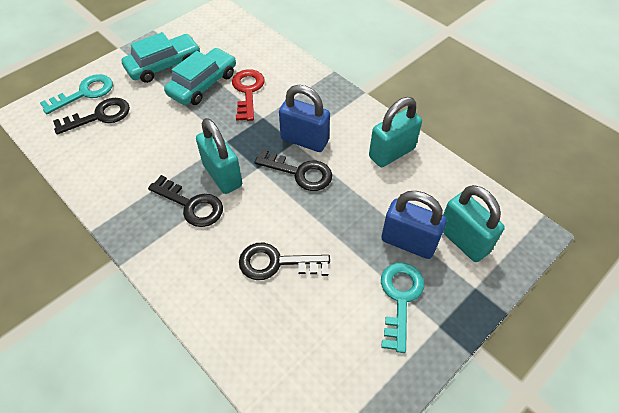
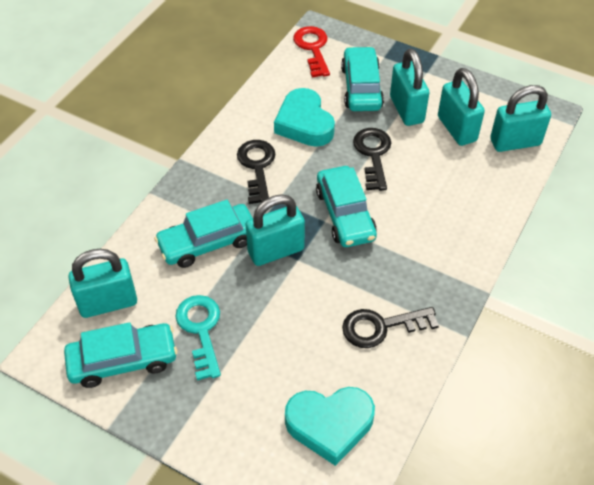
black key: [53,98,130,135] [148,175,223,227] [239,243,330,280] [254,149,332,191] = 4 -> [237,140,276,204] [342,307,439,348] [353,128,391,191] = 3
blue padlock: [279,85,330,152] [381,191,447,259] = 2 -> none = 0
turquoise car: [122,32,200,83] [164,48,236,105] = 2 -> [64,322,177,388] [154,200,252,268] [316,166,377,247] [341,46,384,111] = 4
turquoise heart: none = 0 -> [274,88,335,147] [285,387,375,466] = 2
turquoise key: [40,74,113,114] [381,263,424,353] = 2 -> [175,295,221,380] = 1
turquoise padlock: [196,118,242,194] [369,97,422,167] [443,185,505,262] = 3 -> [68,249,137,318] [246,194,305,266] [390,49,429,126] [438,68,485,146] [490,85,551,152] = 5

